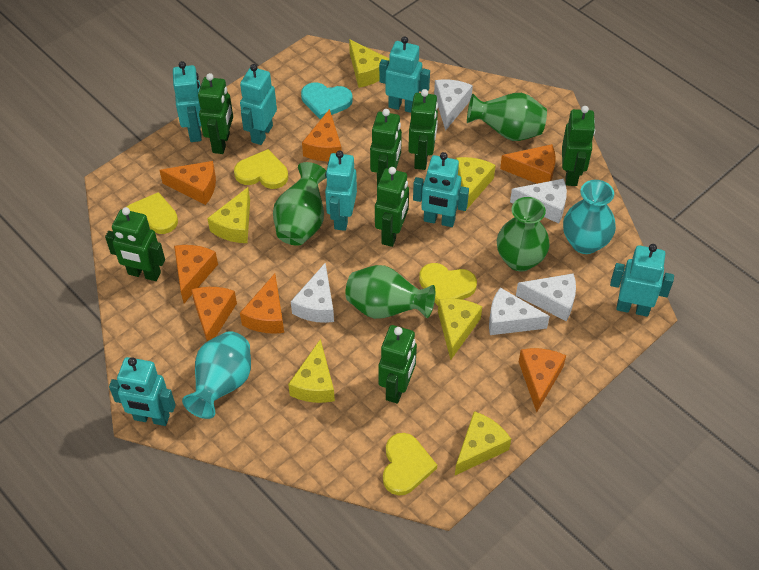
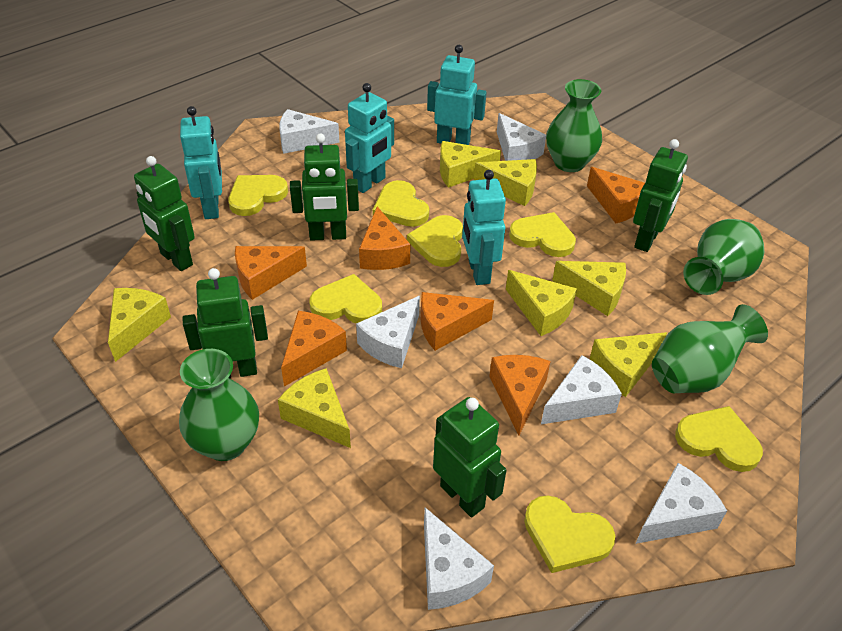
green robot: [105,207,165,281] [198,73,233,154] [370,109,402,186] [375,167,409,247] [378,325,417,404] [408,89,438,170] [562,106,595,186] = 7 -> [134,156,195,271] [183,268,268,379] [290,134,359,241] [433,397,506,517] [633,139,688,252] = 5
orange cheese: [159,161,216,205] [174,245,218,303] [191,287,237,342] [240,274,284,334] [302,109,342,161] [500,144,556,184] [519,348,566,412] = 7 -> [235,246,307,300] [281,311,347,387] [359,207,410,270] [421,292,494,351] [489,355,551,436] [587,167,645,223] = 6
turquoise heart: [301,83,353,120] = 1 -> none = 0
turquoise robot: [109,357,176,426] [173,61,202,142] [240,64,277,145] [325,151,357,231] [379,36,430,113] [413,152,469,227] [610,244,674,317] = 7 -> [180,106,222,219] [345,83,394,193] [427,45,487,145] [462,170,506,285] = 4
turquoise vase: [182,331,251,419] [563,180,616,254] = 2 -> none = 0
white cheese: [291,263,334,323] [434,79,473,131] [489,287,550,335] [510,179,567,223] [516,273,576,321] = 5 -> [279,109,340,154] [356,296,420,368] [424,508,494,610] [497,113,546,161] [541,355,622,424] [636,463,727,544] = 6
yellow cheese: [207,187,250,243] [288,339,335,403] [349,39,389,88] [438,298,482,360] [455,411,511,475] [456,157,496,212] = 6 -> [108,288,171,362] [278,368,351,448] [440,141,501,188] [474,159,537,206] [506,270,577,336] [552,261,626,316] [590,332,667,397] = 7
yellow heart: [127,192,178,234] [234,149,288,189] [383,433,437,495] [419,263,477,306] = 4 -> [228,175,288,216] [309,274,382,323] [373,180,429,227] [407,215,463,267] [509,212,576,257] [524,495,615,573] [675,406,763,472] = 7

